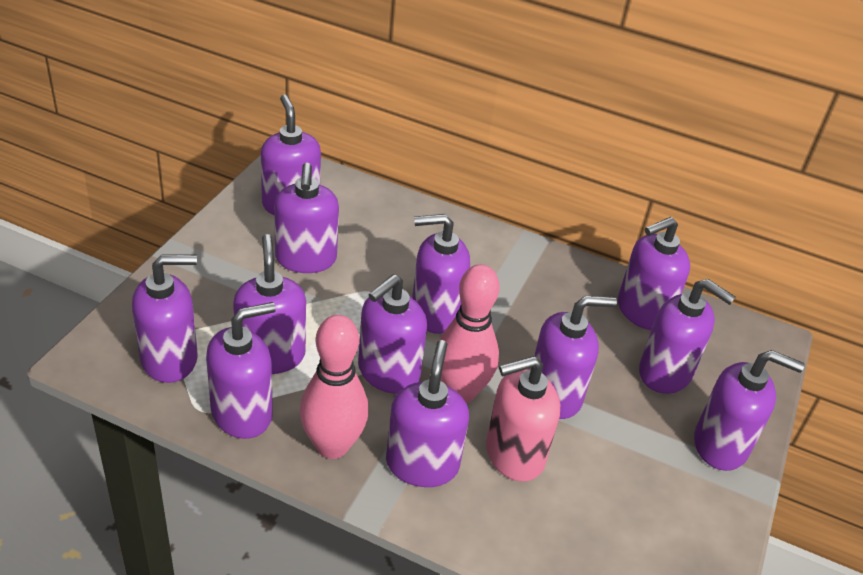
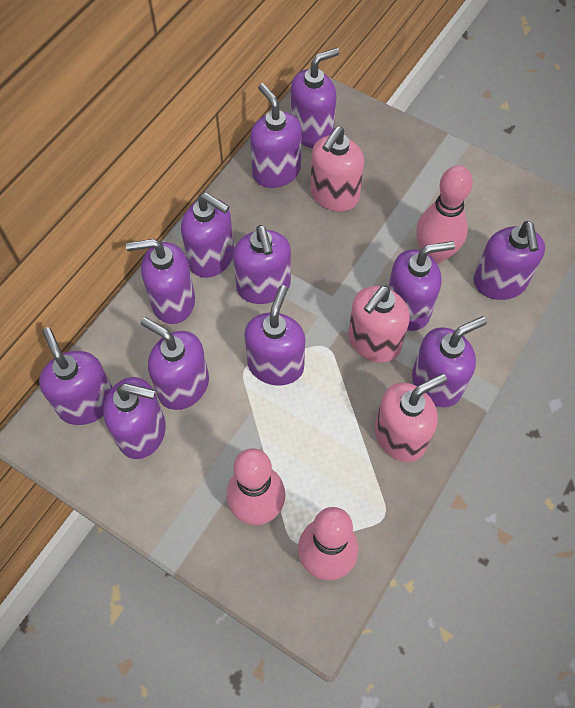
pink bowling pin: [300,315,369,459] [439,264,499,403] = 2 -> [227,448,285,525] [298,507,358,580] [416,165,473,264] = 3
pink soap dispenser: [486,356,560,482] = 1 -> [310,127,364,212] [348,285,410,363] [375,373,447,462] = 3

